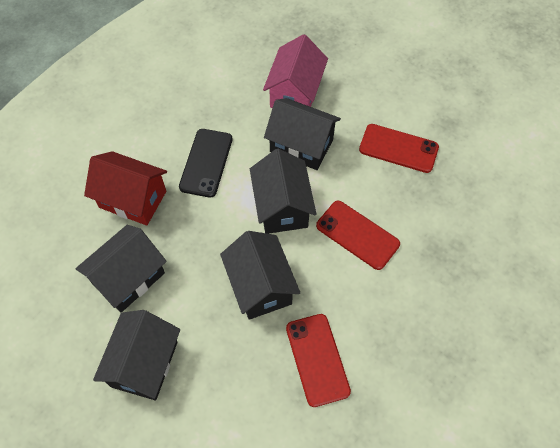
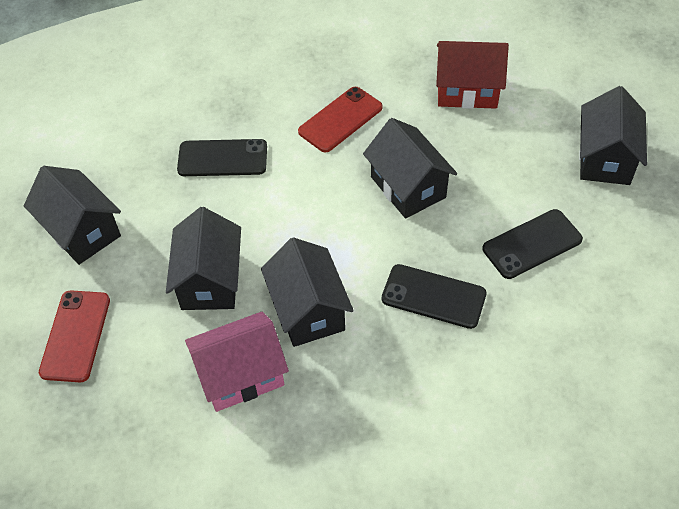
black phone: [179,129,233,198] = 1 -> [177,139,267,176] [382,264,487,329] [482,209,583,279] = 3
red phone: [286,314,351,407] [316,201,400,270] [359,124,439,173] = 3 -> [39,290,110,382] [298,87,383,153] = 2

